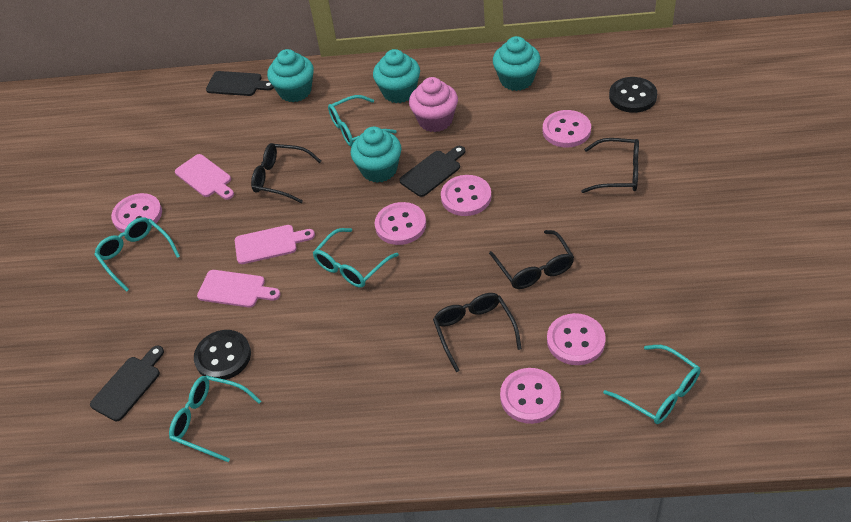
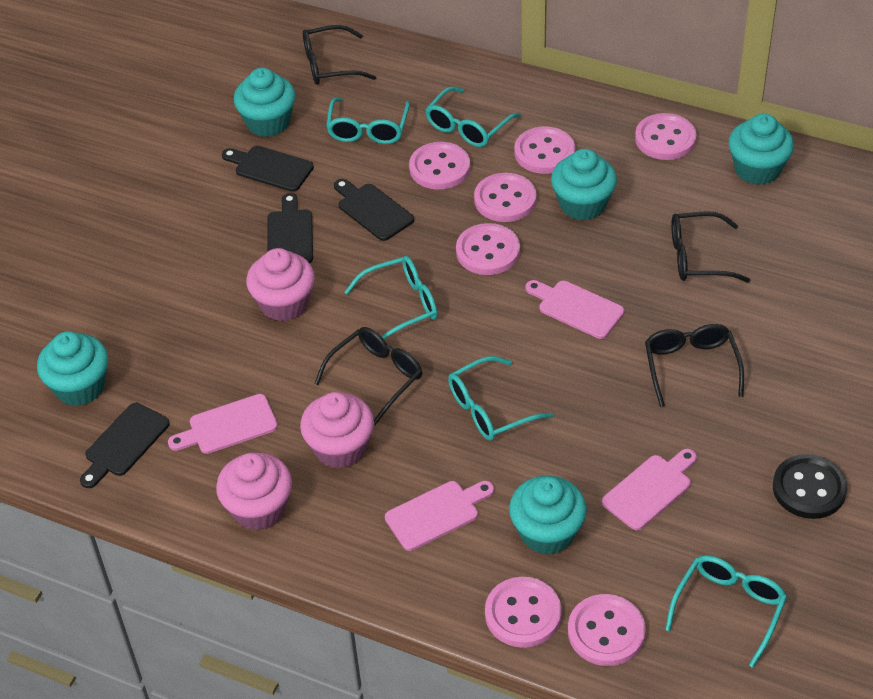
black button: [194,330,251,380] [609,77,657,113] = 2 -> [773,454,847,519] = 1
black cutting board: [90,346,164,421] [206,71,274,96] [399,146,465,197] = 3 -> [80,403,170,488] [222,146,314,192] [268,193,313,263] [334,179,414,241] = 4
pink button: [111,193,162,232] [375,202,426,245] [441,175,491,216] [500,368,561,424] [543,110,591,147] [547,313,606,365] = 6 -> [409,142,470,190] [456,223,520,275] [474,173,537,222] [485,577,561,648] [514,127,575,174] [568,594,646,666] [635,113,697,160] = 7
pink cupcake: [409,77,458,132] = 1 -> [216,453,292,530] [246,248,315,322] [300,392,374,469] = 3
pink cutting board: [175,154,234,200] [197,270,280,308] [235,225,315,264] = 3 -> [168,394,278,454] [385,481,494,551] [525,280,625,339] [602,449,697,530] = 4
turquoise cupcake: [267,49,314,102] [351,127,401,183] [373,49,420,103] [493,36,541,91] = 4 -> [37,331,108,406] [234,68,295,137] [509,476,587,555] [551,149,617,221] [729,113,794,185] = 5

